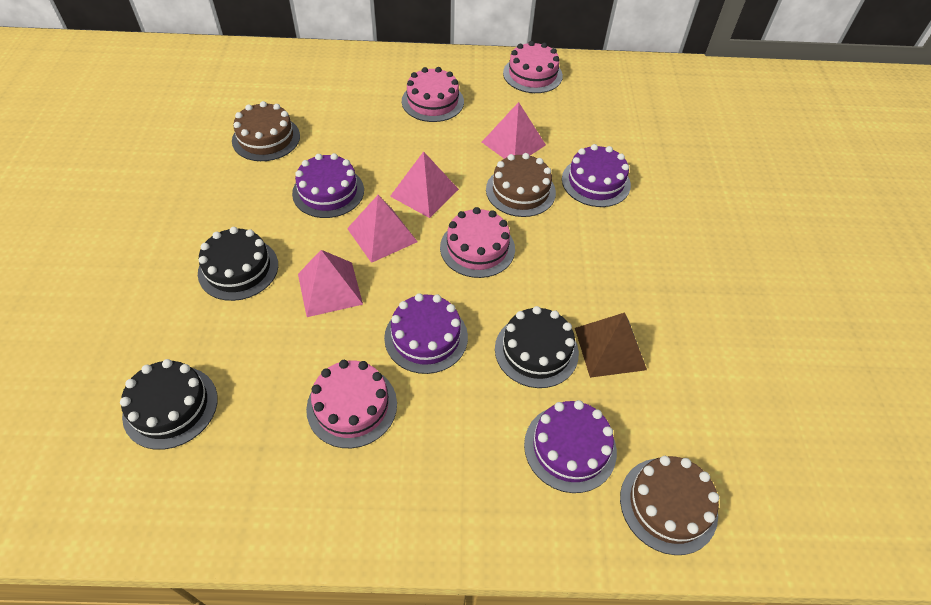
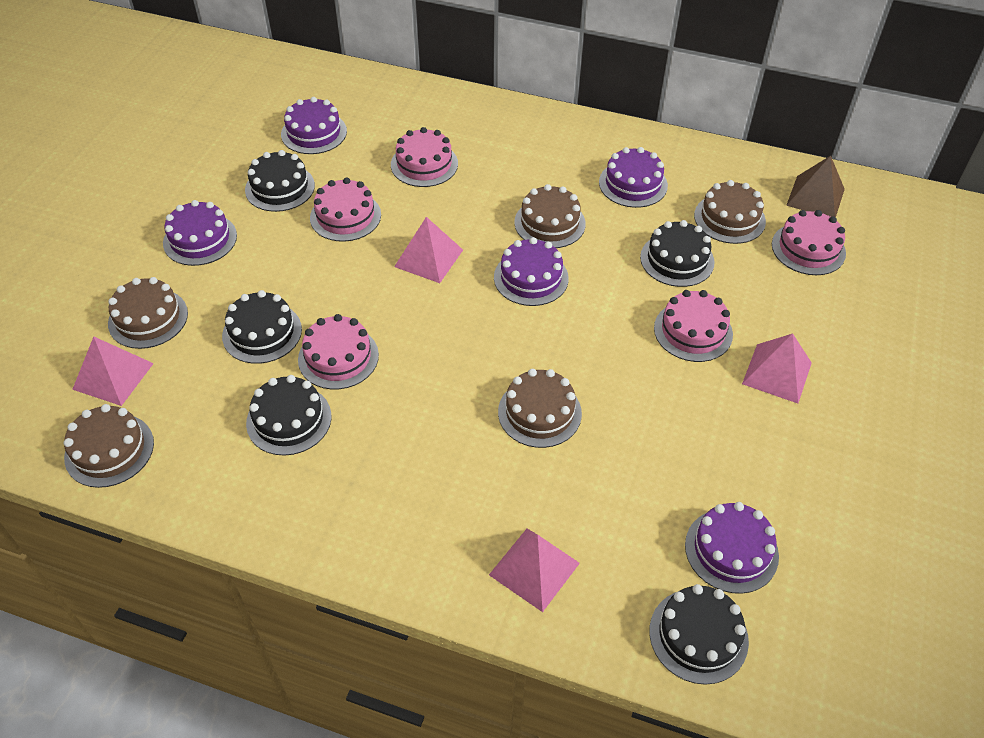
black cake: [120,359,218,450] [198,227,278,301] [495,306,579,388] = 3 -> [222,290,302,364] [245,150,315,212] [246,375,331,456] [640,220,715,287] [649,584,749,685] = 5
brown cake: [232,101,300,161] [486,153,556,217] [620,456,719,555] = 3 -> [63,404,154,488] [108,277,188,349] [498,369,582,448] [514,184,586,248] [694,180,766,244] = 5
pink cake: [306,360,397,448] [402,67,464,122] [440,207,515,278] [503,41,563,93] = 4 -> [298,314,379,389] [310,178,381,242] [391,127,458,187] [654,290,733,362] [772,210,846,275] = 5
purple cake: [292,153,364,218] [384,293,468,374] [524,400,617,493] [562,144,631,207] = 4 -> [163,200,237,266] [281,97,347,154] [494,237,569,306] [599,147,668,208] [685,502,779,594] = 5

